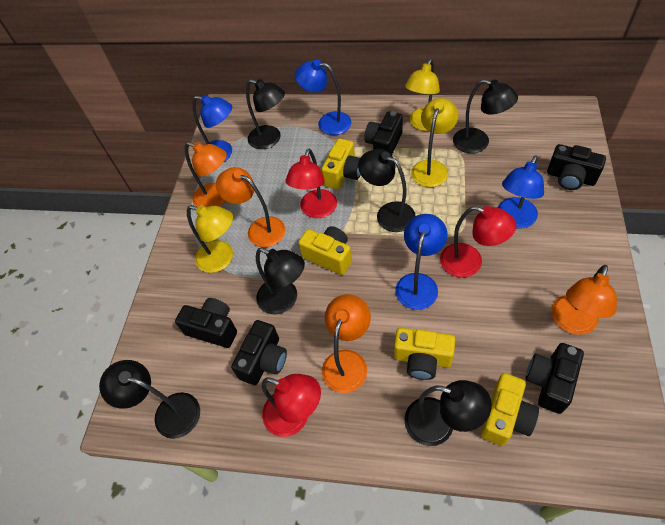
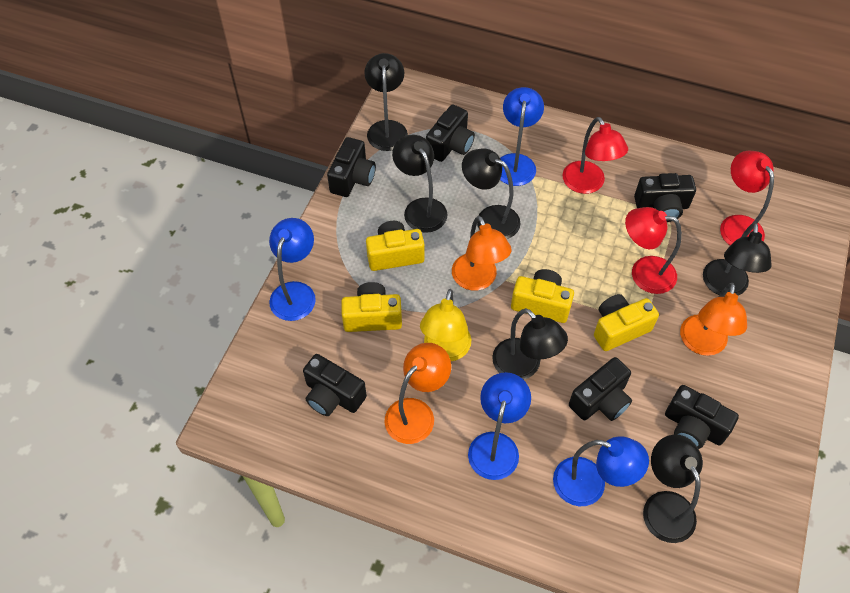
black camera: [175,298,237,348] [231,320,287,385] [364,111,403,155] [526,343,584,414] [547,144,606,190] = 5 -> [303,354,367,416] [327,137,376,197] [426,105,475,162] [569,357,632,421] [634,173,696,222] [665,385,739,449] = 6
orange lamp: [185,142,227,208] [216,167,285,247] [322,294,371,393] [551,265,617,335] = 4 -> [384,343,451,444] [452,216,512,291] [680,283,747,356] = 3
yellow lamp: [187,205,233,273] [405,59,440,131] [411,98,458,187] = 3 -> [420,289,471,361] = 1

